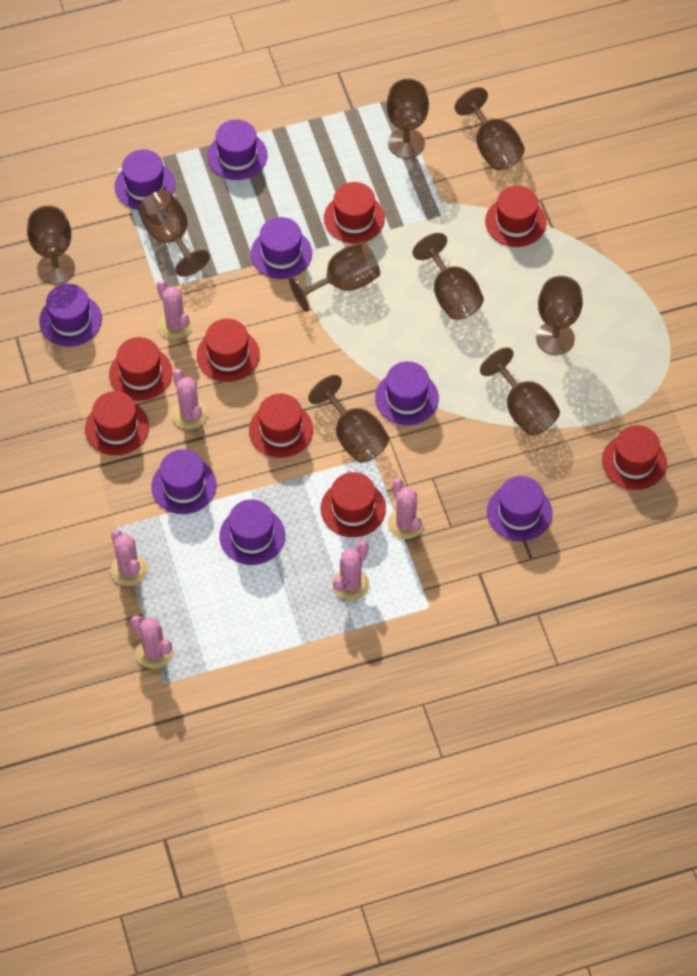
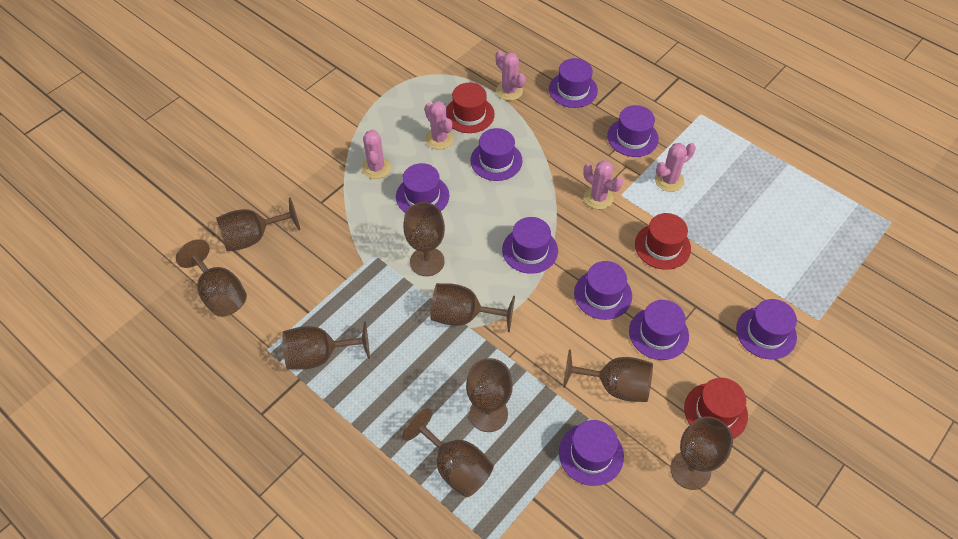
pink cactus: [111,529,147,586] [131,615,173,669] [156,280,193,339] [172,369,208,429] [332,540,369,600] [388,478,424,539] = 6 -> [362,129,391,179] [425,101,454,150] [496,50,526,101] [583,160,623,209] [655,143,696,192] = 5
purple hat: [39,284,102,347] [115,149,175,210] [151,449,216,514] [207,119,268,180] [219,499,285,565] [251,217,312,279] [375,361,439,425] [487,476,552,541] = 8 -> [396,163,449,212] [470,128,523,181] [502,217,558,274] [549,58,598,108] [559,420,624,486] [574,261,632,320] [607,105,659,157] [629,300,689,360] [736,299,797,359] = 9
red hat: [85,391,149,455] [109,337,172,401] [197,319,260,382] [249,393,313,458] [321,472,386,537] [324,182,385,244] [485,186,546,247] [602,425,667,490] = 8 -> [446,83,495,133] [635,213,691,270] [684,378,748,439] = 3

